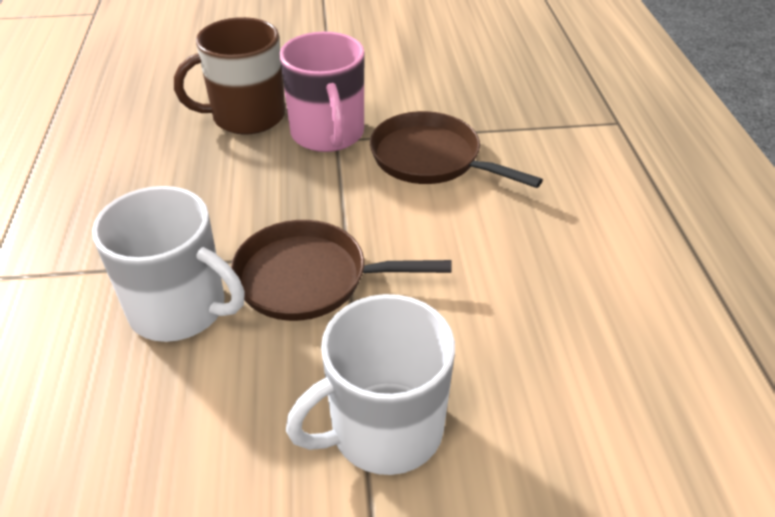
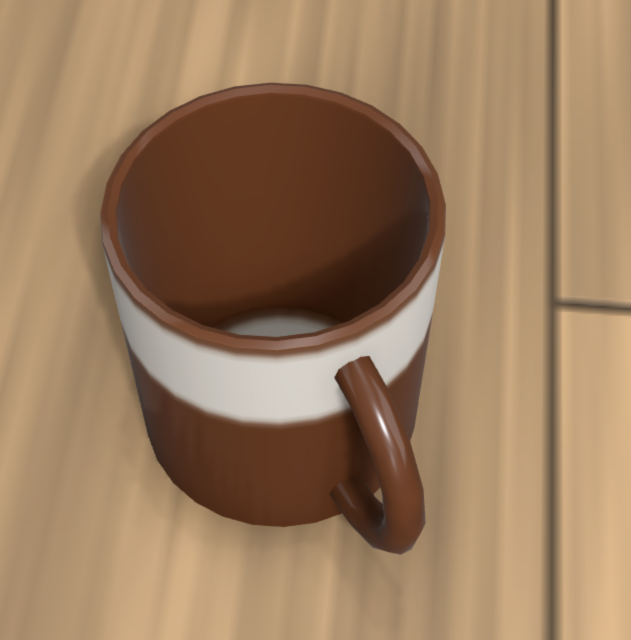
brown pan: [231,220,451,321] [370,111,543,188] = 2 -> none = 0
pink mug: [279,32,364,152] = 1 -> none = 0
white mug: [92,186,245,342] [286,294,455,475] = 2 -> none = 0

